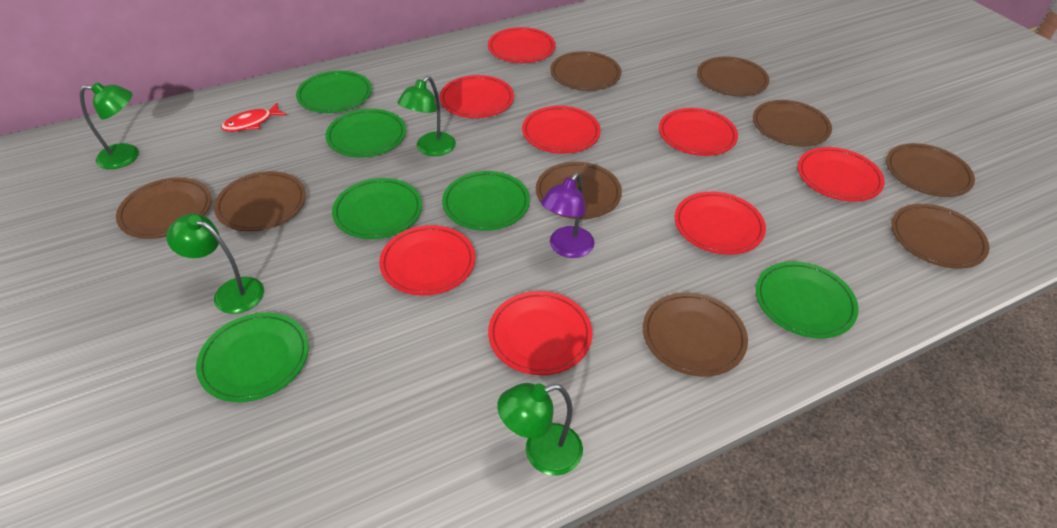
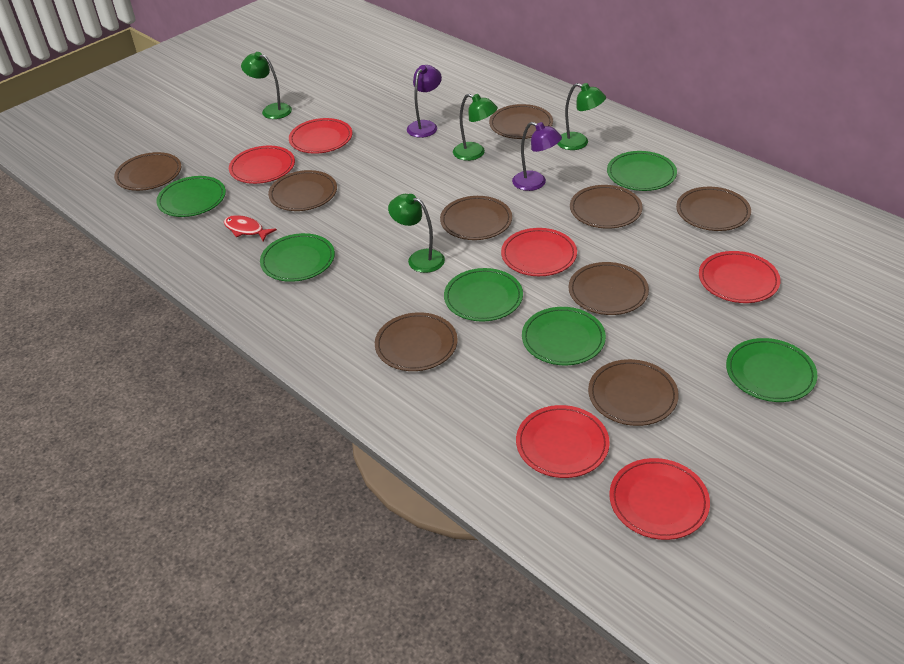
purple lamp: [541,173,594,258] = 1 -> [407,65,442,138] [512,122,562,191] = 2
red plate: [379,225,475,296] [440,75,514,118] [488,27,556,63] [488,291,592,375] [522,106,601,154] [659,108,738,156] [675,192,766,255] [797,147,885,202] = 8 -> [229,146,295,184] [289,118,352,154] [501,228,577,276] [516,405,610,478] [609,458,710,540] [699,251,781,303] = 6

